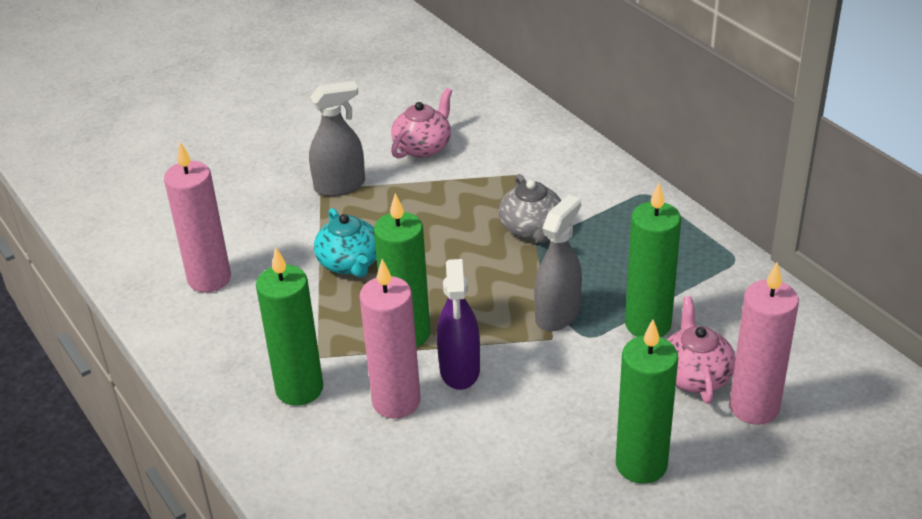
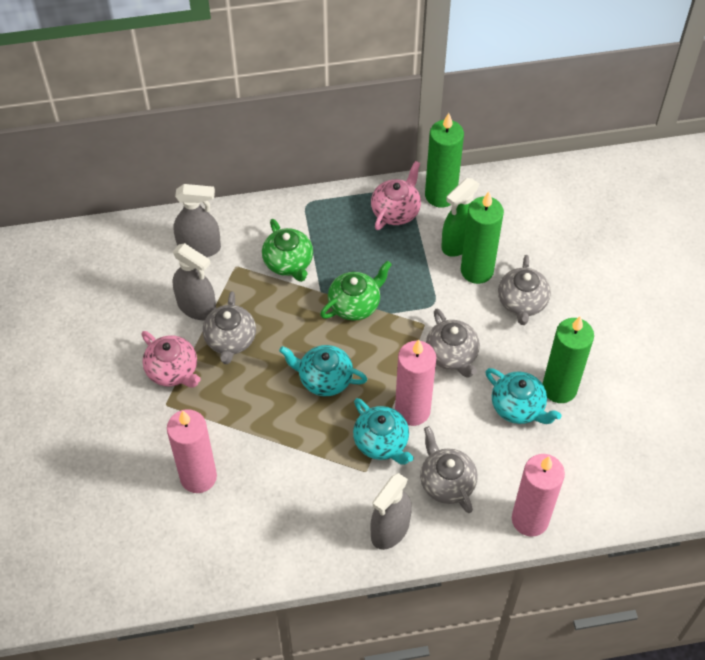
green candle: [256,248,323,406] [374,193,430,347] [616,320,678,484] [625,183,681,337] = 4 -> [425,113,464,208] [461,192,504,284] [543,316,594,403] = 3
green spray bottle: none = 0 -> [441,178,479,257] = 1
green teapot: none = 0 -> [262,219,313,282] [320,261,392,321] = 2
grey spray bottle: [309,81,365,196] [534,194,582,331] = 2 -> [172,243,216,320] [173,184,221,257] [370,473,412,550] = 3
grey teapot: [499,174,561,243] = 1 -> [203,291,256,364] [420,426,478,513] [426,309,480,378] [498,255,551,325] = 4
purple spray bottle: [437,259,480,390] = 1 -> none = 0
turquoise teapot: [314,208,376,278] = 1 -> [279,345,367,396] [353,398,414,465] [485,368,562,424] = 3

